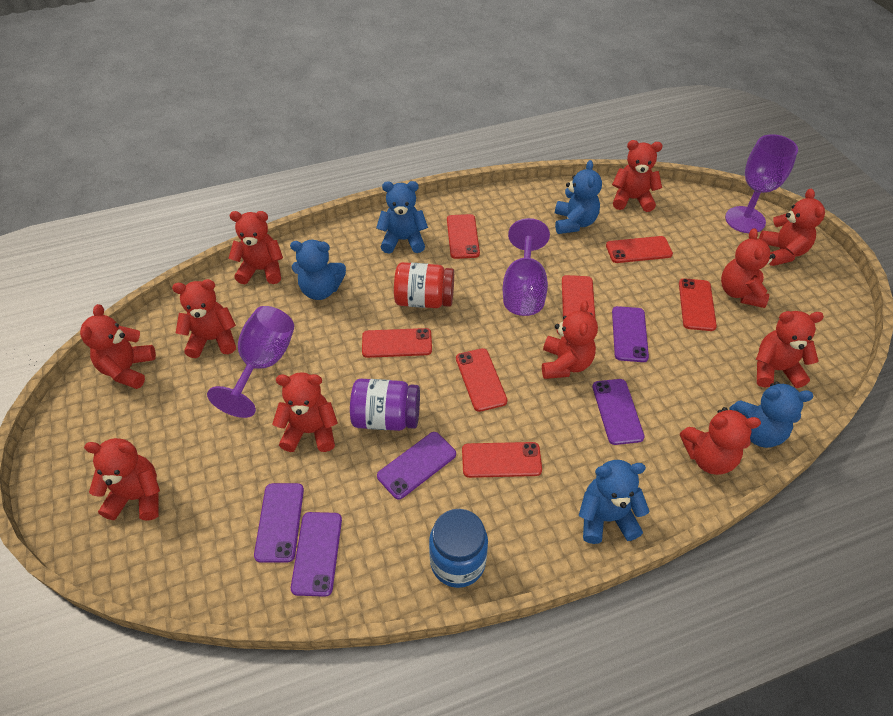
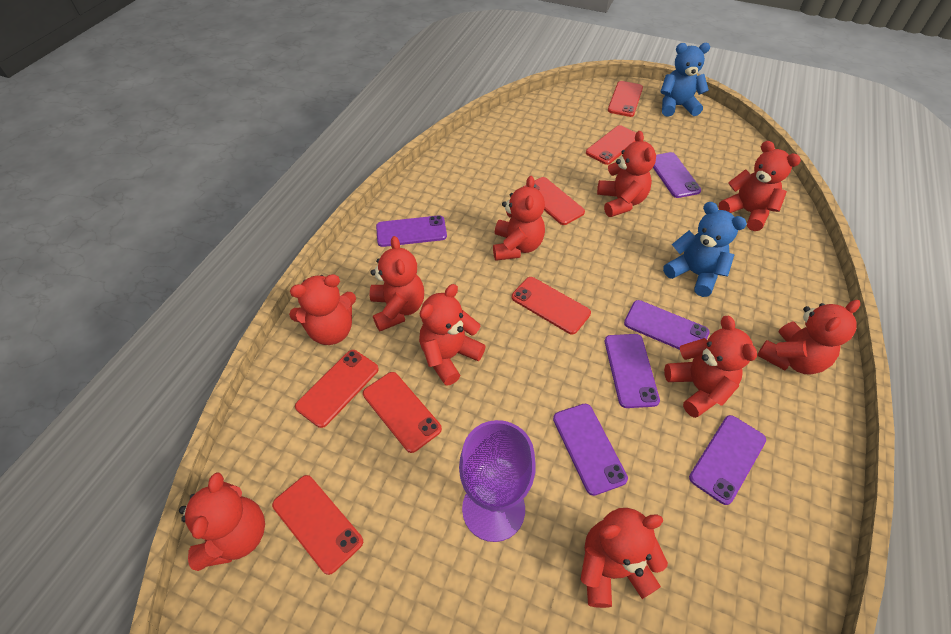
blue jar: [429,509,488,588] = 1 -> none = 0
blue teddy bear: [290,240,346,300] [376,181,428,254] [555,160,602,234] [579,460,649,544] [729,382,814,448] = 5 -> [661,43,710,117] [663,202,747,297] = 2
purple goblet: [207,306,294,418] [503,218,550,316] [725,134,798,233] = 3 -> [459,420,536,542] = 1
purple jar: [350,379,420,431] = 1 -> none = 0
purple phone: [254,483,304,563] [291,512,342,597] [377,432,456,500] [592,379,645,445] [612,306,649,362] = 5 -> [376,215,447,247] [553,404,628,496] [605,334,660,408] [624,300,710,350] [653,152,701,198] [689,415,766,505] = 6
red jar: [394,262,454,308] = 1 -> none = 0
red teddy bear: [80,304,156,389] [84,438,160,521] [172,279,236,358] [229,211,283,284] [273,372,338,452] [542,301,598,379] [612,140,663,212] [680,407,761,475] [721,228,776,308] [756,311,824,388] [759,189,825,266] = 11 -> [179,472,265,571] [289,274,356,345] [370,236,424,331] [419,284,486,386] [493,176,545,261] [580,508,668,608] [597,131,656,217] [664,316,757,418] [719,141,801,231] [757,300,860,375] = 10

